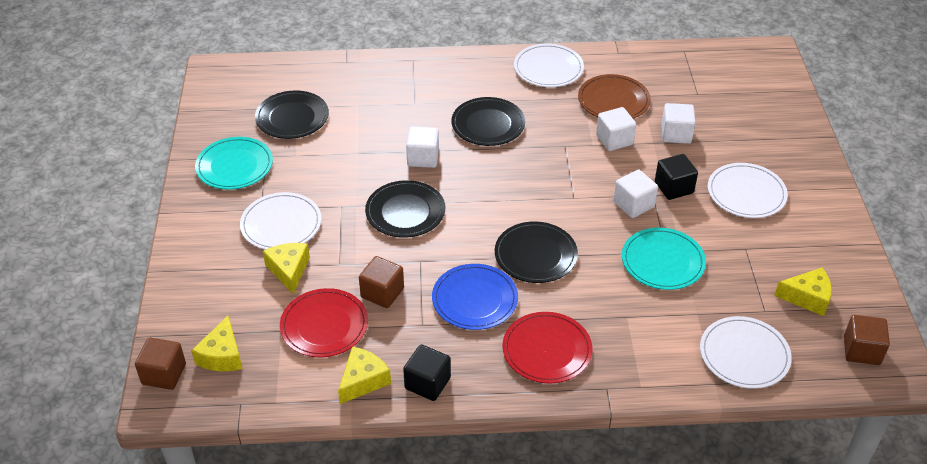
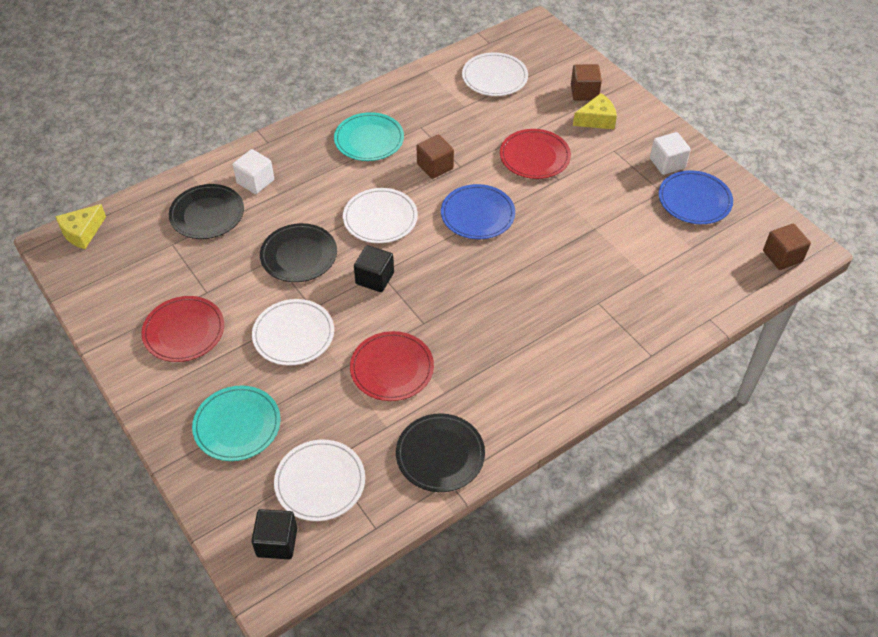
black plate: [255,90,329,139] [365,180,445,238] [451,97,525,146] [495,221,578,283] = 4 -> [169,184,244,239] [260,223,337,282] [396,413,485,492] = 3
blue plate: [432,264,518,330] = 1 -> [441,184,515,239] [659,170,733,224] = 2
brown plate: [578,74,651,119] = 1 -> none = 0
red plate: [280,288,368,357] [502,312,592,384] = 2 -> [141,296,224,362] [350,331,434,401] [500,129,571,179] = 3
white cube: [406,127,439,168] [596,107,636,151] [613,169,658,218] [661,103,695,144] = 4 -> [233,149,274,194] [650,132,691,175] = 2
yellow cheese: [191,316,242,372] [263,243,310,294] [338,347,391,404] [774,267,832,316] = 4 -> [55,204,106,249] [573,93,617,129] = 2

